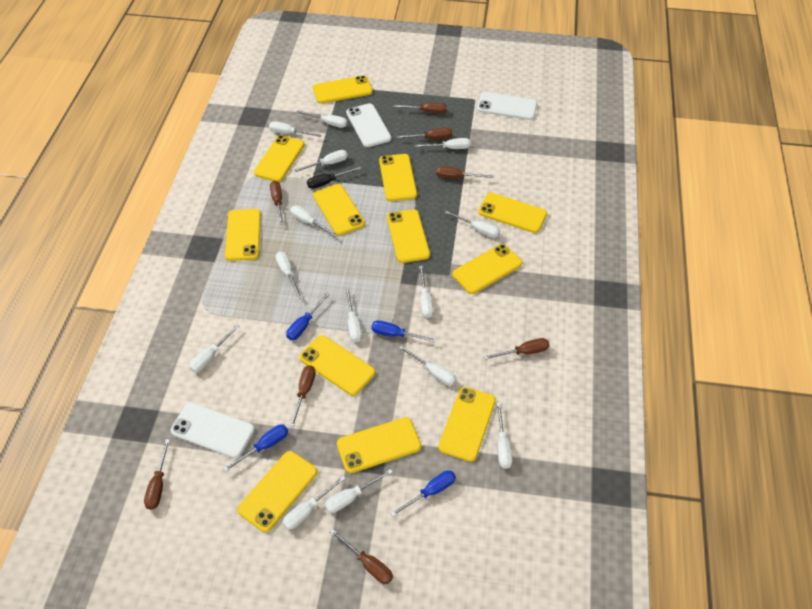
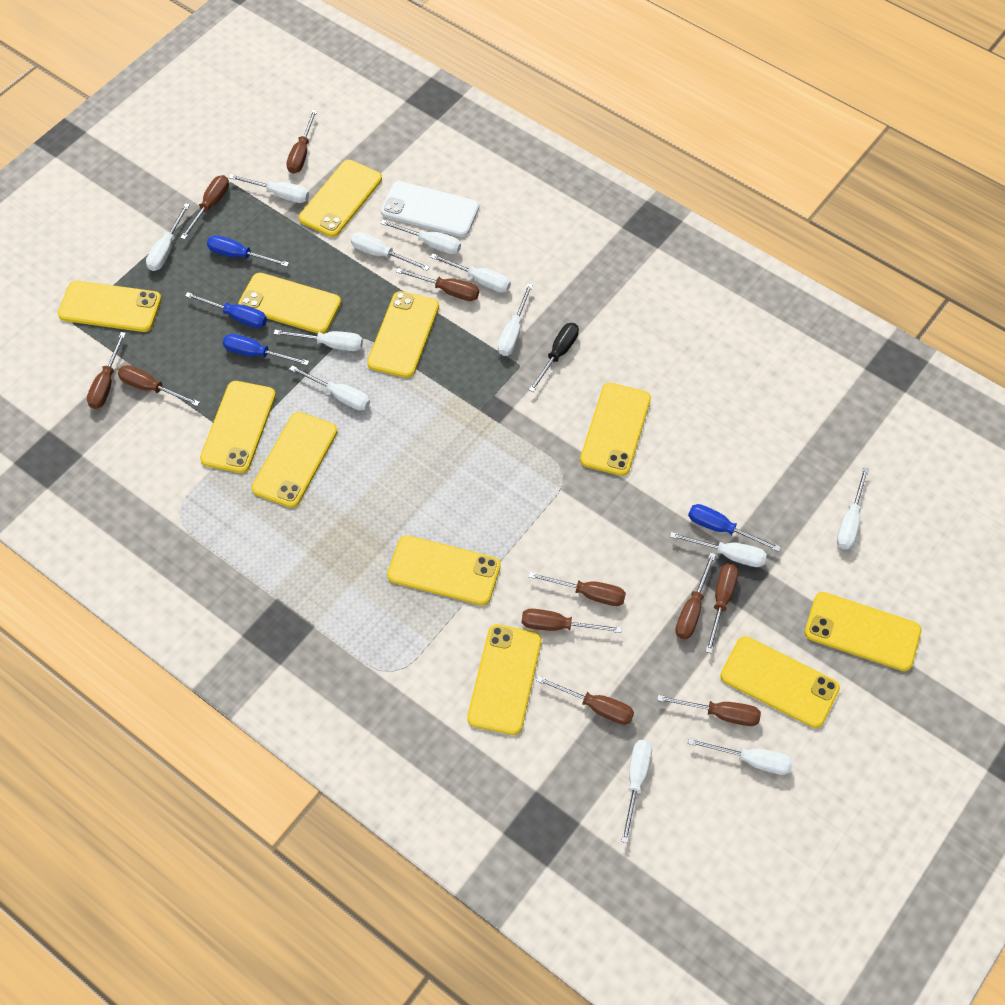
brown screwdriver: [144,439,170,510] [270,181,284,225] [290,365,316,427] [330,529,393,584] [393,103,447,113] [397,128,452,139] [436,166,493,178] [484,338,549,360] = 8 -> [87,332,126,409] [118,365,200,406] [180,175,229,240] [287,110,317,174] [396,268,479,301] [522,609,622,633] [528,572,626,606] [536,676,634,725] [657,695,761,726] [675,552,716,639] [706,564,738,653] = 11
white phone: [170,403,255,458] [346,103,391,147] [477,92,537,120] = 3 -> [381,181,479,237] = 1
white screwdriver: [189,324,240,372] [269,121,322,137] [275,252,302,299] [282,475,345,530] [290,206,338,238] [294,150,348,172] [297,110,347,128] [325,469,393,513] [345,288,362,342] [399,346,457,386] [415,138,471,149] [419,266,434,318] [445,211,500,238] [496,402,513,469] = 14 -> [146,203,190,271] [229,174,309,203] [274,330,363,351] [289,365,370,411] [351,232,430,271] [380,220,461,254] [430,254,511,292] [498,284,533,356] [621,740,652,843] [670,532,767,567] [688,738,793,775] [837,467,869,550] = 12
yellow phone: [225,209,261,261] [237,451,317,532] [254,135,305,182] [299,335,375,396] [313,75,373,104] [313,184,365,235] [337,417,421,473] [379,154,417,201] [387,209,430,263] [438,387,496,462] [452,244,522,294] [478,193,547,233] = 12 -> [58,281,162,332] [200,381,276,473] [238,273,341,334] [252,412,338,508] [299,160,382,237] [367,291,439,378] [387,535,501,605] [467,624,542,735] [580,383,651,476] [720,636,840,728] [805,592,921,671] = 11

